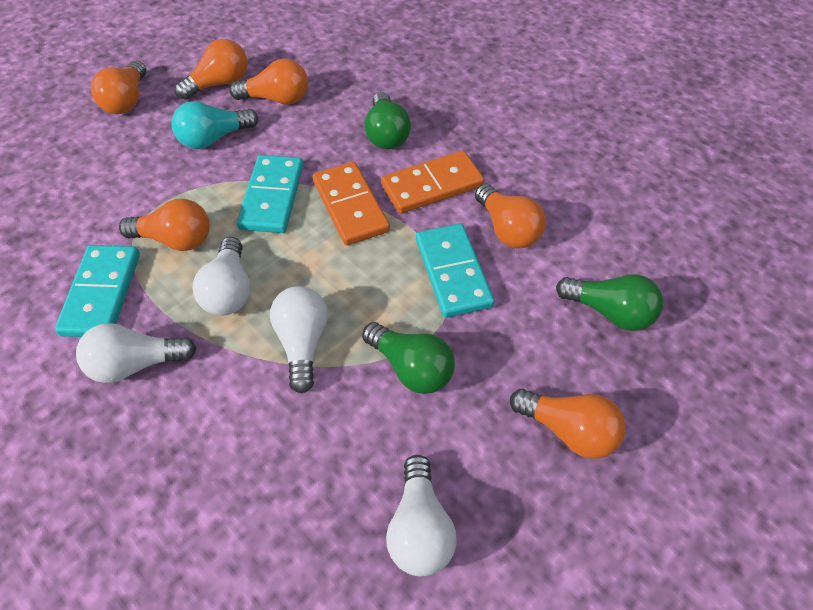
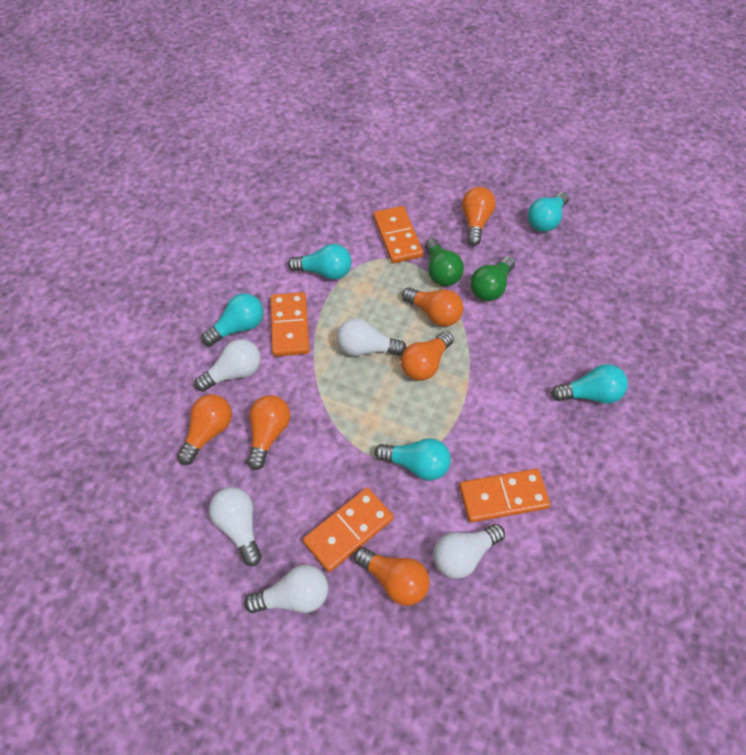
green light bulb: [362,322,455,394] [365,92,411,149] [556,274,663,331] = 3 -> [425,238,464,286] [470,256,515,301] = 2
orange domino: [312,162,390,245] [381,150,484,214] = 2 -> [270,292,310,357] [303,488,394,572] [373,206,423,263] [459,469,550,523] = 4
turquoise domino: [55,245,140,337] [237,155,304,233] [416,223,494,318] = 3 -> none = 0
turquoise light bulb: [171,101,258,149] = 1 -> [202,293,264,346] [288,244,352,280] [374,438,451,481] [528,192,569,232] [551,364,628,404] = 5
white light bulb: [76,323,196,383] [192,237,251,316] [270,286,328,393] [386,455,457,576] = 4 -> [194,339,261,392] [209,487,262,566] [244,565,328,613] [337,318,406,356] [433,524,505,579] = 5

